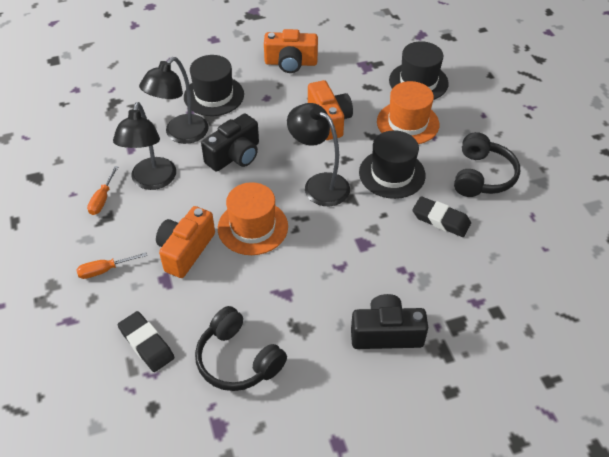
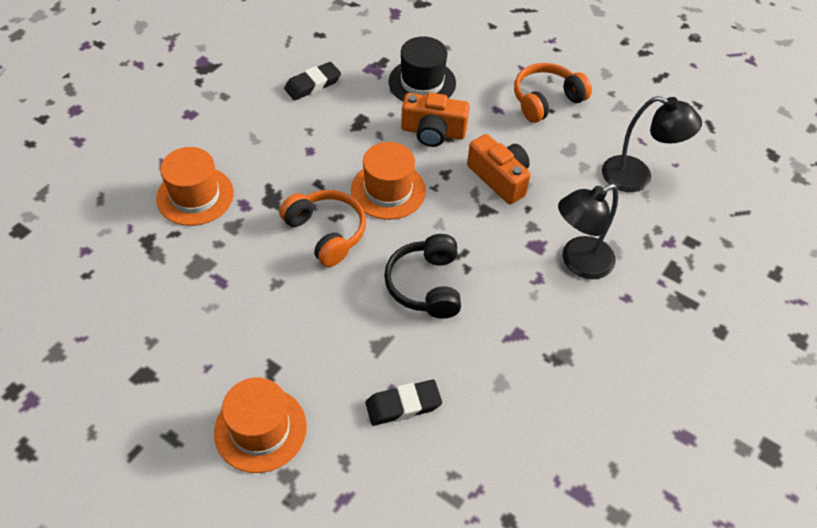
black camera: [201,113,259,172] [351,294,428,349] = 2 -> none = 0
black hat: [184,55,244,116] [359,130,426,199] [389,41,449,100] = 3 -> [388,36,456,101] = 1
black headphones: [195,306,287,391] [454,132,520,197] = 2 -> [384,234,461,319] = 1
black lamp: [113,102,176,190] [139,57,209,144] [287,103,350,206] = 3 -> [558,184,618,279] [602,96,702,192] = 2
orange camera: [156,206,215,278] [264,29,318,73] [308,80,353,140] = 3 -> [401,93,470,147] [467,134,531,205] = 2
orange hat: [218,182,288,255] [377,81,439,144] = 2 -> [156,147,234,226] [214,378,307,473] [351,142,426,220] = 3
orange headphones: none = 0 -> [279,190,366,267] [514,63,592,123] = 2
orange screwdriver: [76,252,147,279] [87,166,119,215] = 2 -> none = 0

